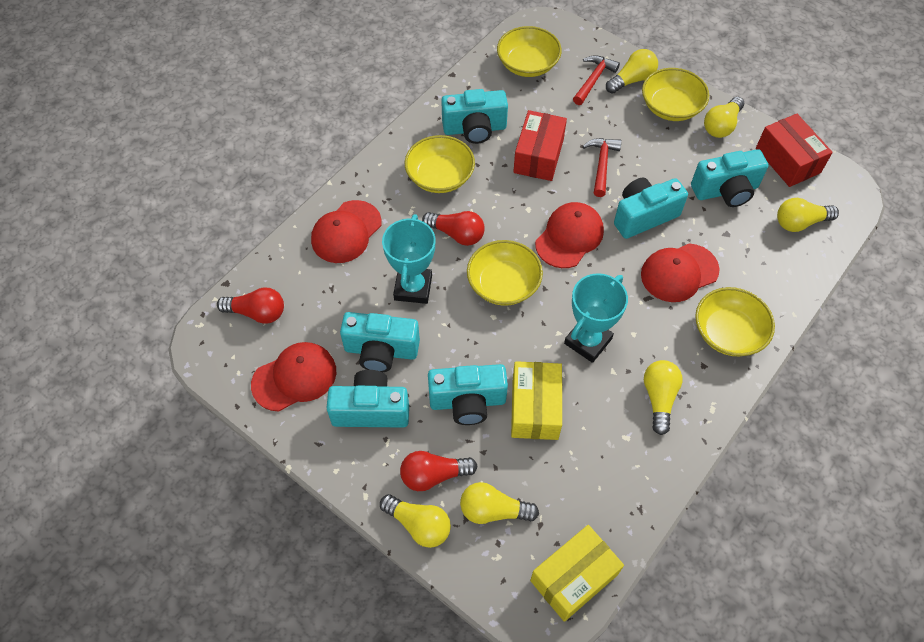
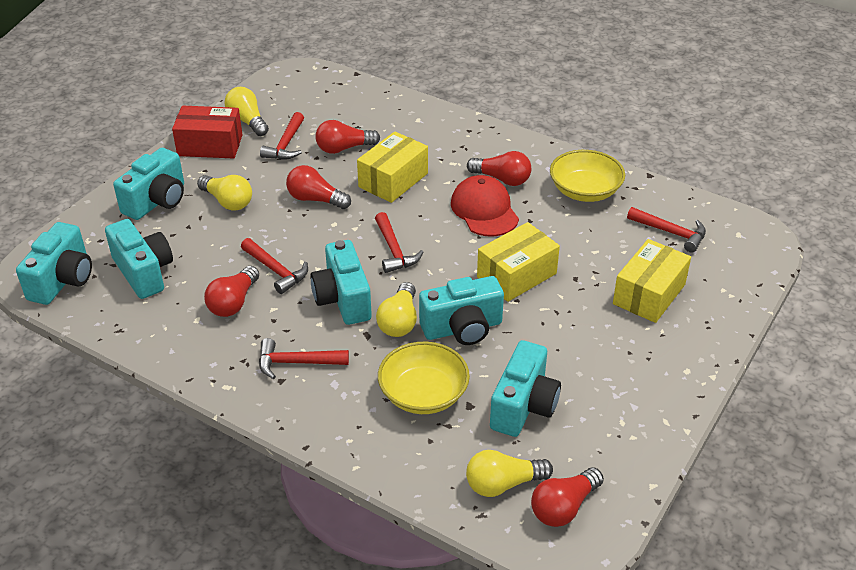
red box: [513,110,567,181] [756,114,833,187] = 2 -> [172,106,243,159] = 1
red cap: [251,342,336,412] [311,200,382,263] [535,202,604,268] [641,243,720,302] = 4 -> [451,175,519,237] = 1
red hammer: [573,55,620,105] [583,138,622,197] = 2 -> [241,238,308,294] [259,338,349,379] [260,112,304,160] [375,212,424,273] [627,207,706,253] = 5
red light bulb: [217,287,284,324] [400,451,477,491] [422,211,485,246] = 3 -> [204,266,259,317] [286,165,351,209] [315,120,380,154] [467,151,531,186] [531,467,604,527] = 5
turquoise trophy: [382,214,436,304] [564,273,628,363] = 2 -> none = 0
yellow bowl: [405,135,475,193] [467,240,543,306] [497,26,562,77] [642,68,709,121] [695,287,775,356] = 5 -> [378,342,470,414] [550,150,625,202] = 2
yellow box: [511,361,562,440] [530,525,624,622] = 2 -> [357,132,428,203] [477,222,560,302] [613,239,691,323] = 3
yellow light bulb: [380,494,451,548] [460,482,539,524] [606,49,658,94] [644,360,683,435] [704,97,744,138] [777,198,839,232] = 6 -> [197,175,252,211] [224,87,269,136] [376,282,417,337] [466,450,553,497] = 4

